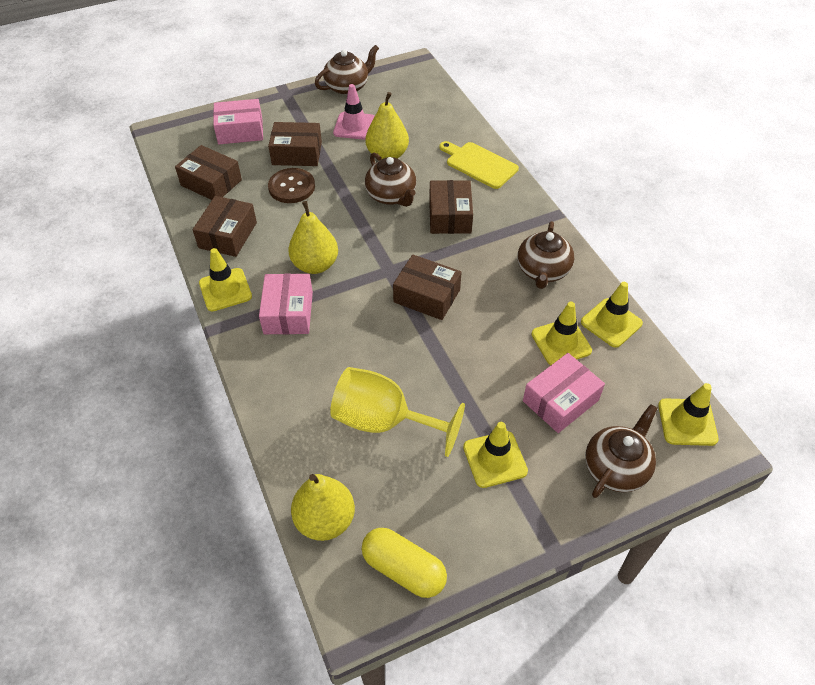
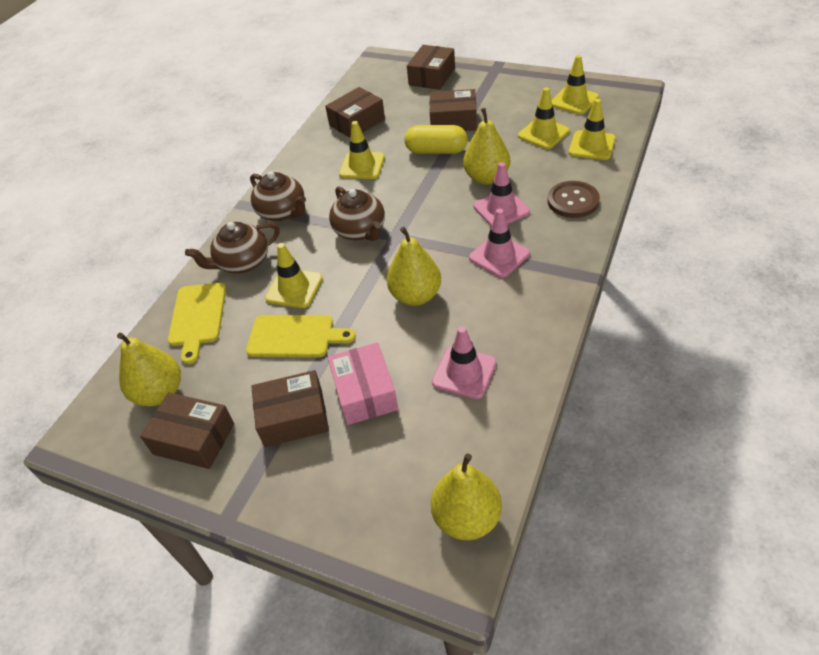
brown teapot: [315,45,379,95] [365,153,416,207] [518,221,574,289] [585,404,658,498] = 4 -> [185,222,280,274] [250,171,306,221] [329,186,385,241] = 3
pink box: [213,99,263,144] [259,274,313,334] [523,353,605,433] = 3 -> [328,342,398,425] = 1
pink traffic cone: [333,84,375,140] = 1 -> [432,326,497,399] [469,209,530,278] [473,162,530,226] = 3
yellow cutting board: [439,141,519,189] = 1 -> [168,283,226,364] [246,315,356,357] = 2
yellow goblet: [330,367,465,457] = 1 -> none = 0
yellow pear: [288,201,338,274] [291,474,355,541] [365,92,409,160] = 3 -> [117,333,181,406] [387,227,441,306] [431,453,502,540] [463,108,510,185] = 4

